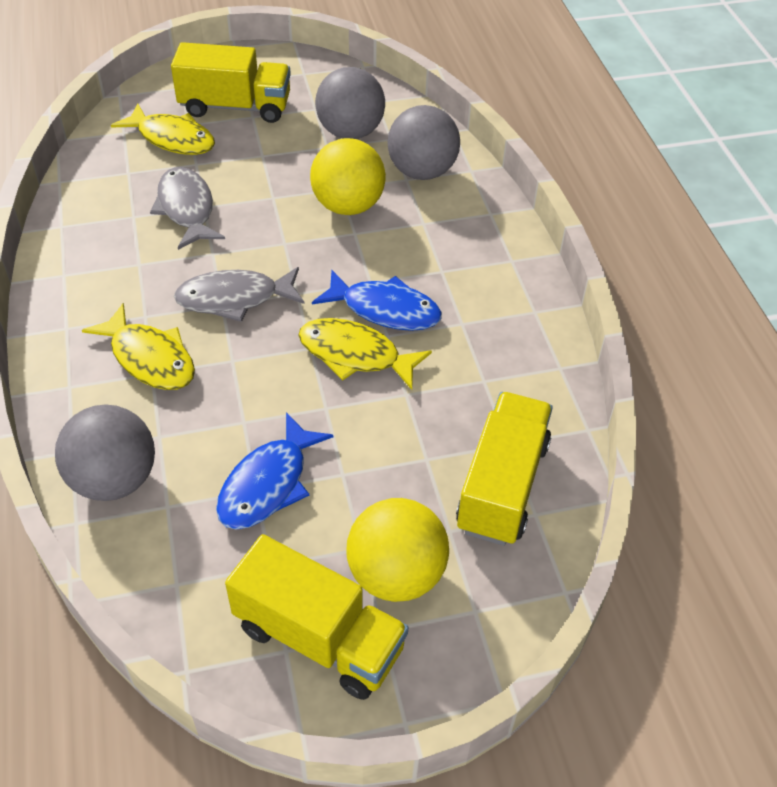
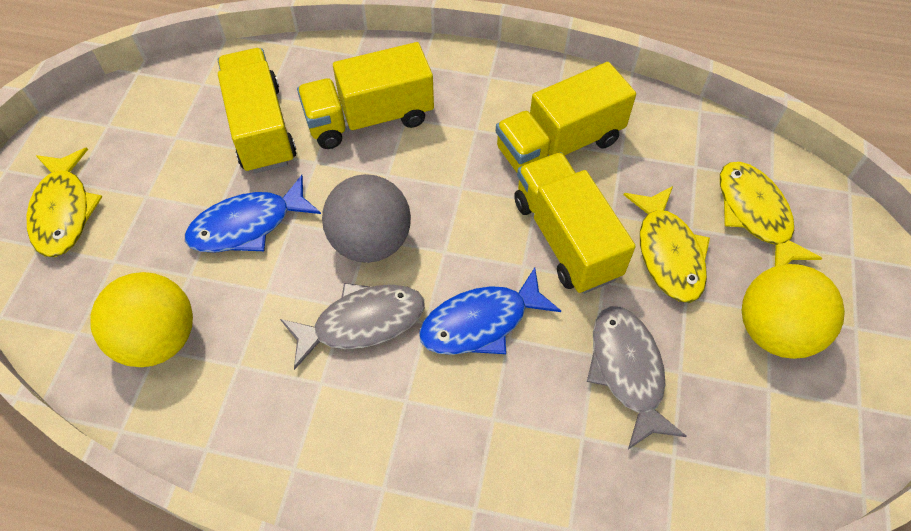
grey ball: [55,404,155,501] [315,67,385,139] [387,105,460,180] = 3 -> [322,174,411,263] = 1
yellow truck: [171,42,291,123] [225,534,408,700] [456,392,553,546] = 3 -> [218,48,296,174] [297,42,434,149] [496,62,636,172] [514,152,636,294] = 4

